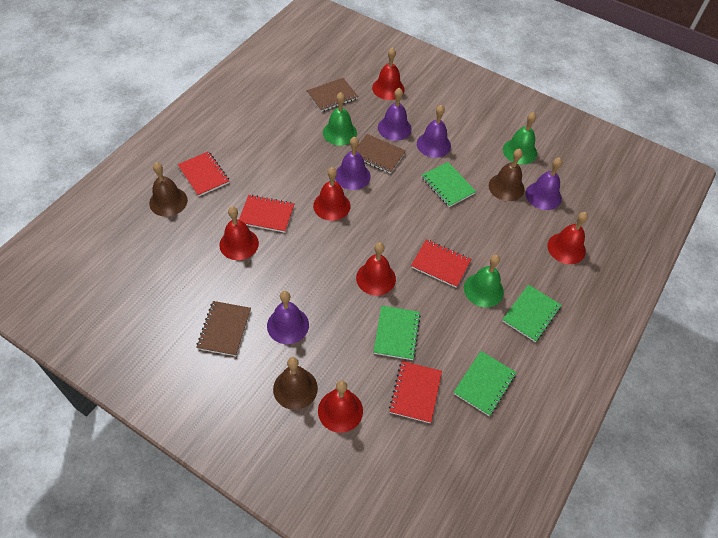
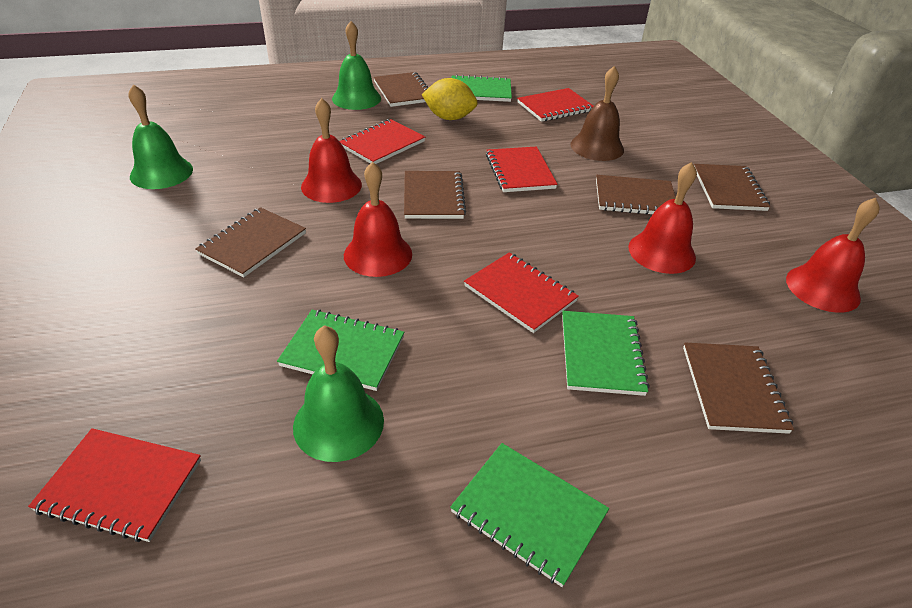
brown bell: [149,162,188,217] [273,357,318,410] [489,149,524,201] = 3 -> [571,66,624,161] = 1
brown notebook: [196,301,251,356] [307,78,358,112] [356,134,406,174] = 3 -> [195,207,306,277] [373,72,428,107] [404,171,466,219] [596,175,675,214] [683,343,794,434] [694,164,771,211] = 6
purple bell: [267,291,309,344] [335,136,371,190] [378,88,412,141] [417,105,451,158] [525,157,562,210] = 5 -> none = 0
red bell: [219,206,259,260] [313,167,350,221] [318,380,363,433] [356,242,396,296] [372,47,405,100] [547,212,588,264] = 6 -> [301,98,362,203] [344,161,412,277] [628,162,697,274] [786,198,879,313] = 4
red notebook: [177,151,229,197] [239,195,295,233] [389,361,442,423] [411,239,471,288] = 4 -> [28,428,201,542] [339,119,425,164] [464,253,579,333] [486,147,558,192] [517,88,593,122] = 5
yellow lemon: none = 0 -> [422,78,477,120] = 1

